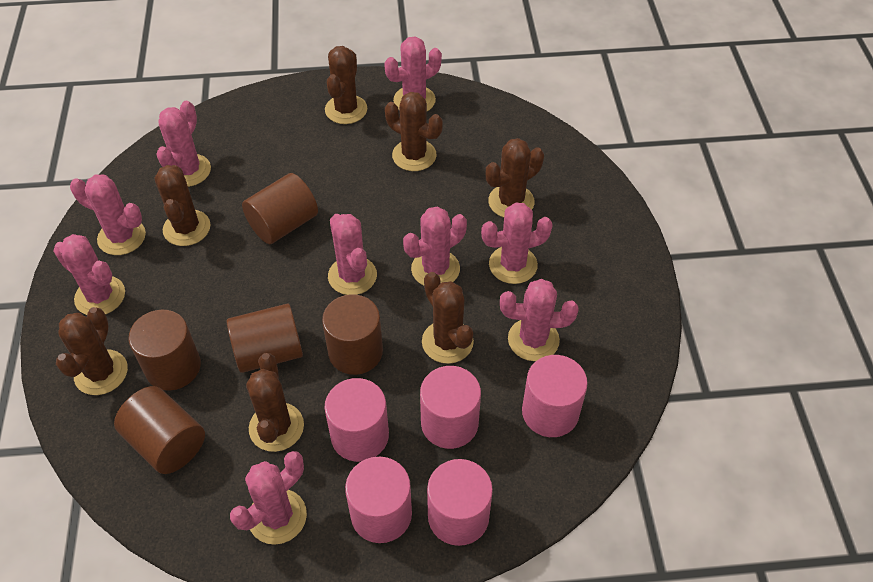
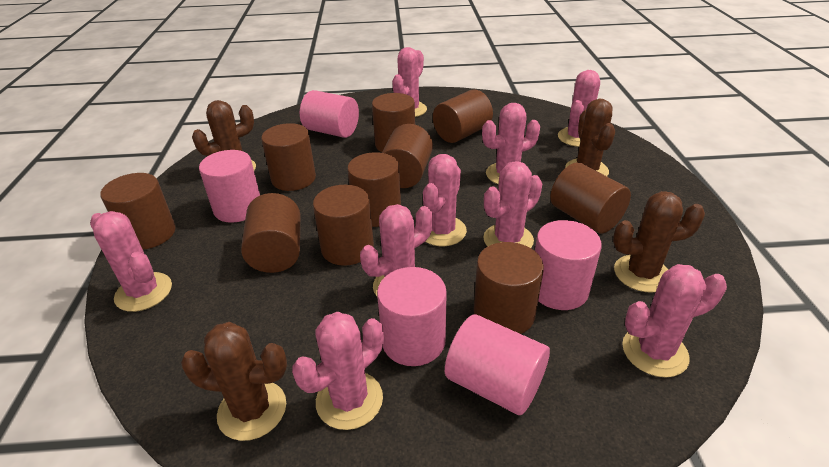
brown cactus: [56,307,128,395] [155,165,211,246] [246,353,304,452] [325,46,367,124] [385,92,443,171] [422,272,474,364] [486,138,544,217] = 7 -> [181,322,287,441] [192,100,256,170] [565,99,615,176] [613,191,705,292] = 4
brown cylinder: [114,386,205,474] [128,310,201,391] [227,304,303,373] [242,173,318,244] [322,294,383,375] = 5 -> [100,173,175,250] [241,193,300,273] [261,123,316,191] [313,185,374,266] [347,152,401,227] [372,93,415,152] [382,124,433,188] [433,89,493,143] [474,242,544,334] [550,162,631,233] = 10

